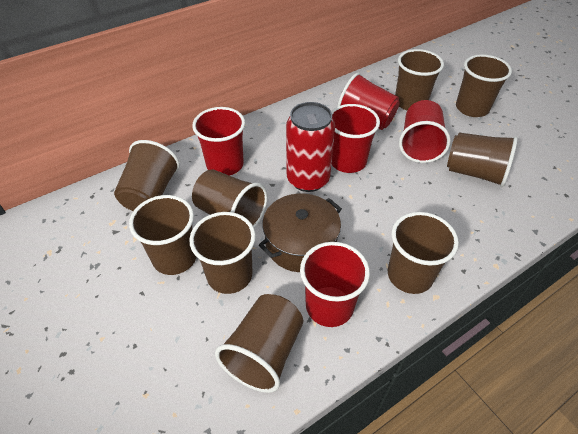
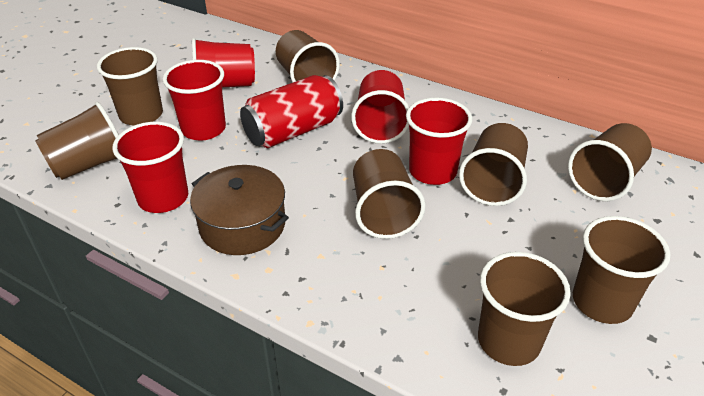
brown cup: [114,140,180,211] [129,195,197,275] [189,212,256,294] [192,169,267,228] [215,294,303,393] [388,212,459,294] [395,49,444,110] [447,133,518,187] [456,54,512,117] = 9 -> [35,102,119,180] [97,47,163,126] [276,30,340,83] [353,149,425,239] [459,123,528,206] [478,252,571,366] [568,123,652,201] [573,216,670,324] = 8

